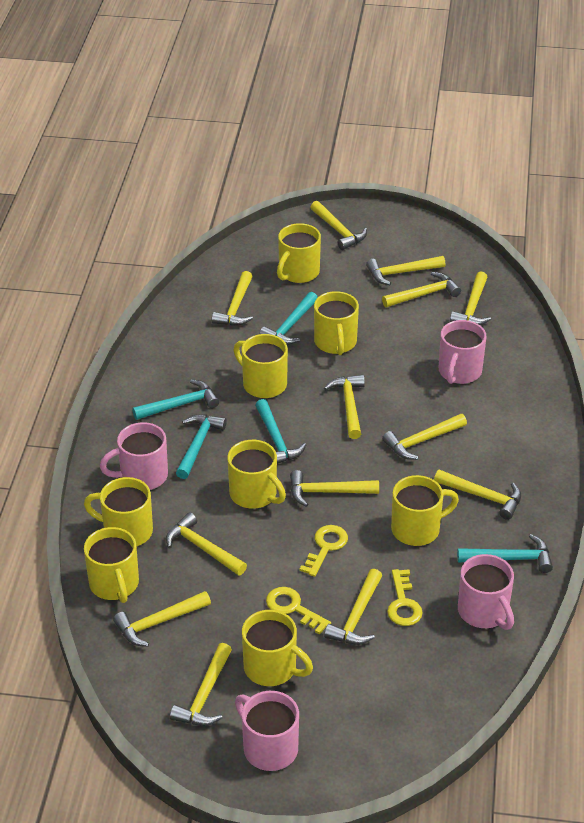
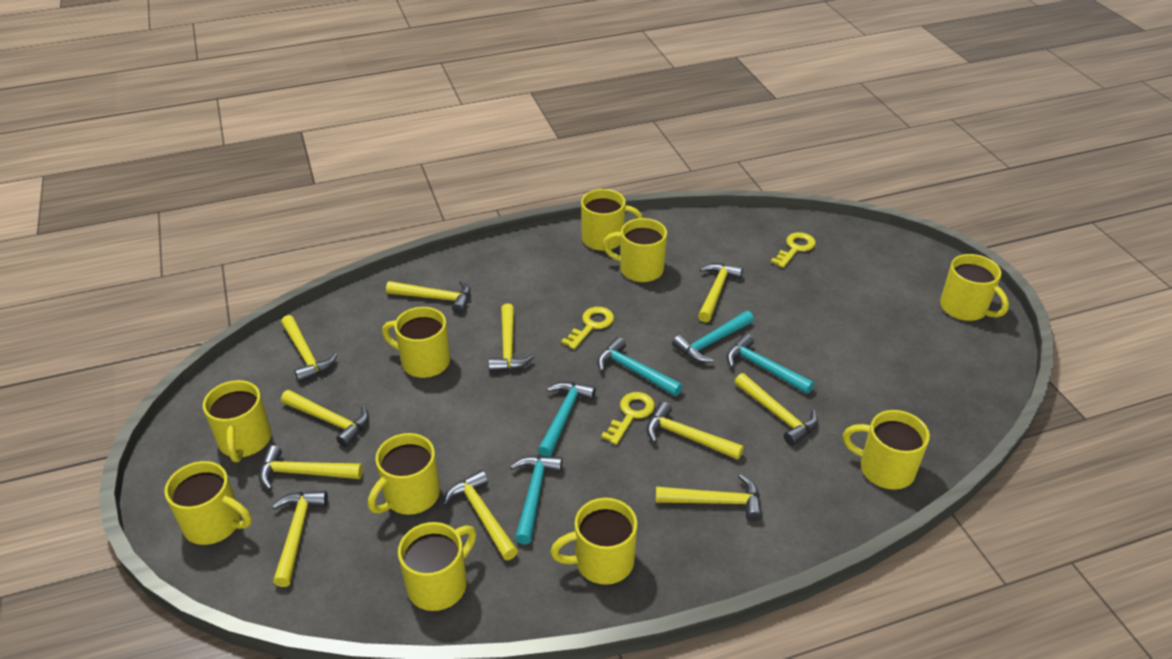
pink mug: [100,422,168,490] [235,691,299,771] [439,320,486,384] [458,554,514,630] = 4 -> none = 0
yellow hammer: [113,591,211,647] [166,512,247,576] [170,643,232,726] [212,271,253,326] [290,470,379,507] [310,201,367,250] [324,375,365,439] [324,569,382,645] [366,256,445,285] [382,272,461,307] [382,414,467,460] [434,470,521,520] [450,271,491,325] = 13 -> [259,445,363,490] [272,491,328,587] [281,315,337,383] [281,390,369,447] [386,280,471,314] [443,470,518,560] [489,304,534,372] [647,402,744,460] [656,474,762,521] [698,263,743,322] [734,373,818,446] = 11
yellow mug: [84,477,153,546] [84,527,139,603] [227,440,286,509] [233,334,288,398] [242,610,313,686] [277,223,321,283] [314,291,359,355] [391,475,459,546] = 8 -> [164,461,252,545] [203,380,271,462] [368,433,440,515] [382,307,450,378] [398,522,476,611] [550,498,637,585] [581,189,643,251] [603,218,667,282] [843,410,930,489] [940,254,1009,321] = 10

